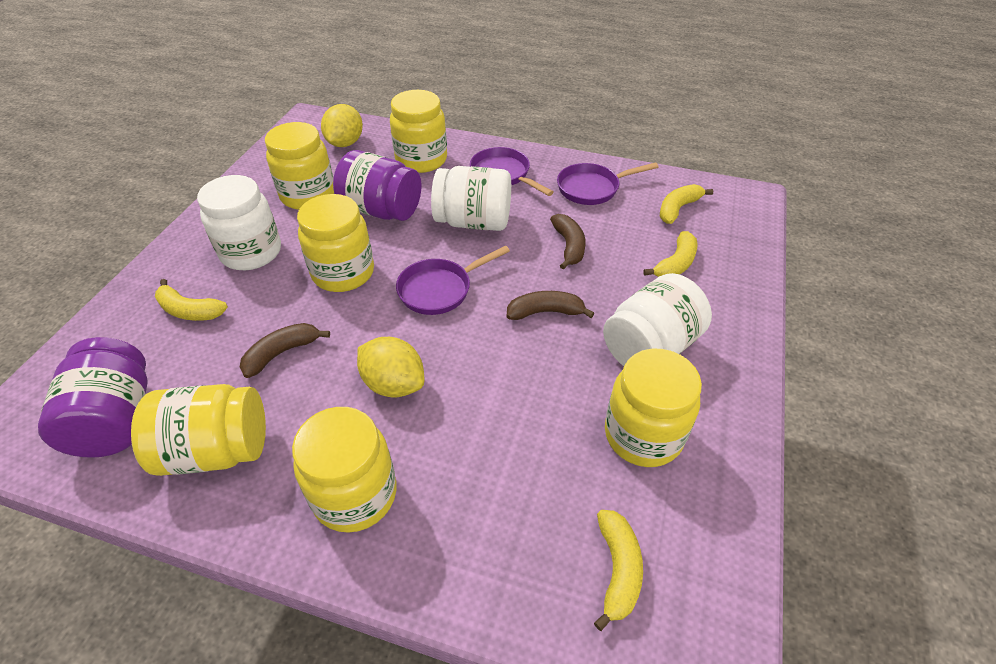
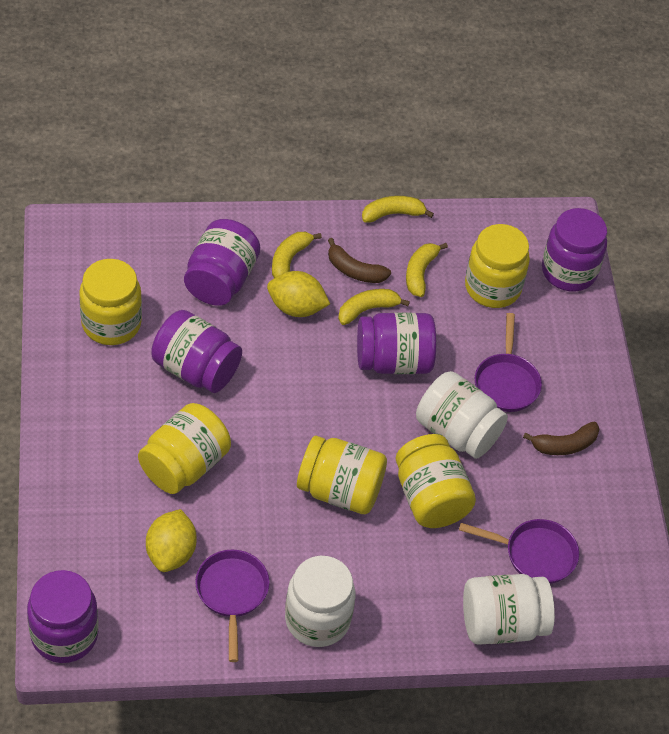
brown banana: [240,323,330,378] [507,291,594,320] [550,214,586,270] = 3 -> [328,238,391,283] [523,422,599,455] = 2
purple jar: [38,337,148,458] [333,150,421,221] = 2 -> [27,570,99,663] [151,310,242,393] [184,219,260,306] [357,313,436,374] [542,208,607,291] = 5
yellow jar: [131,384,266,476] [265,122,334,210] [292,407,397,533] [297,194,374,292] [390,90,447,173] [605,349,702,467] = 6 -> [79,259,142,345] [138,403,231,494] [297,436,387,514] [396,434,476,528] [465,224,530,308] = 5

